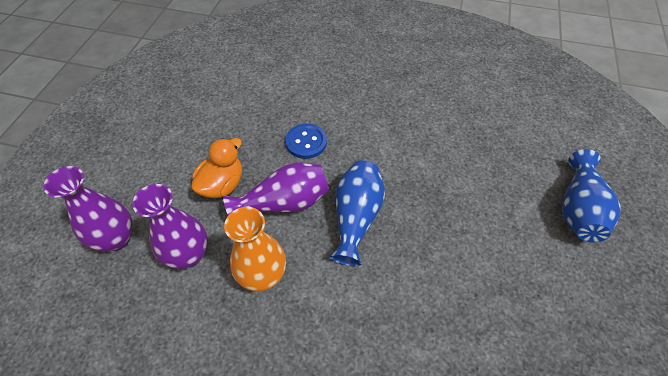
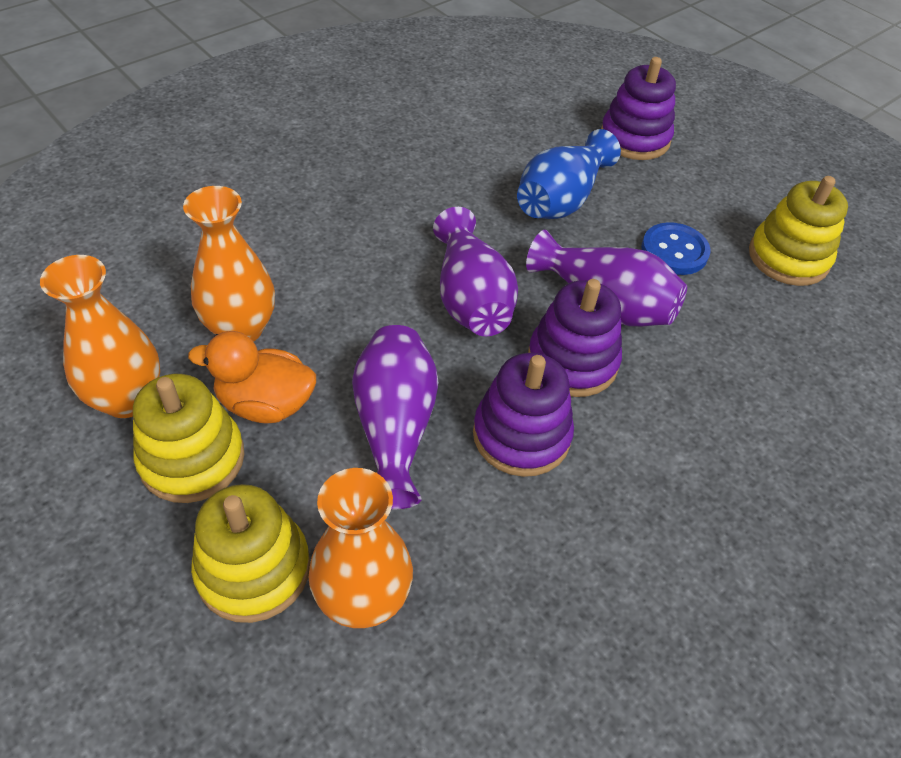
blue vase: [330,160,385,266] [562,149,620,242] = 2 -> [517,129,621,219] = 1
orange vase: [224,207,286,291] = 1 -> [40,255,160,418] [183,186,275,342] [308,468,413,628] = 3
purple stacking toy: none = 0 -> [473,353,574,477] [528,279,622,397] [601,57,676,160] = 3
yellow stacking toy: none = 0 -> [133,374,244,503] [191,484,310,623] [749,176,848,286] = 3

